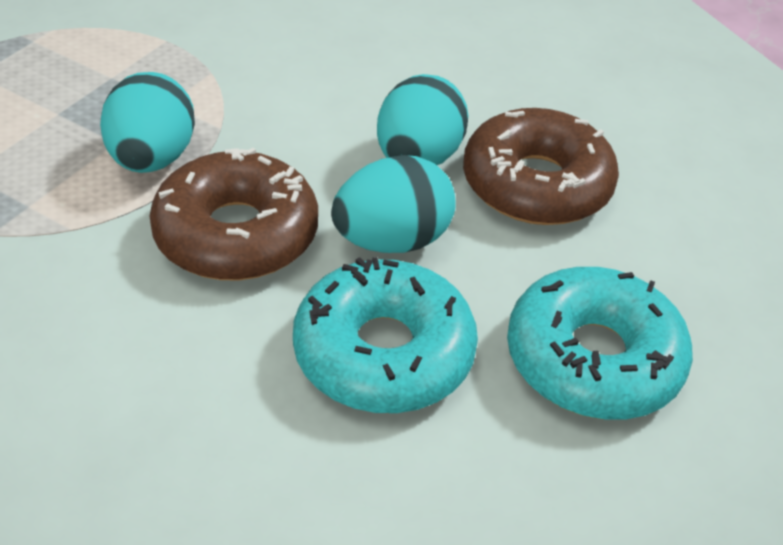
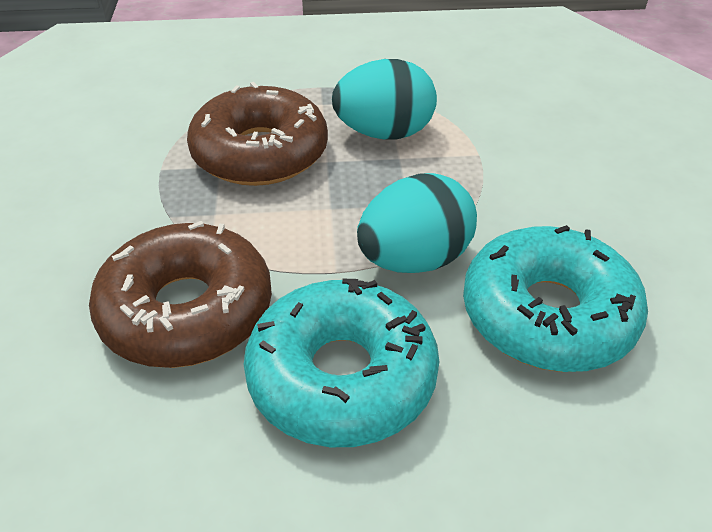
turquoise egg: [100,72,195,173] [331,155,456,253] [377,74,468,165] = 3 -> [332,59,437,140] [357,173,477,273] = 2

